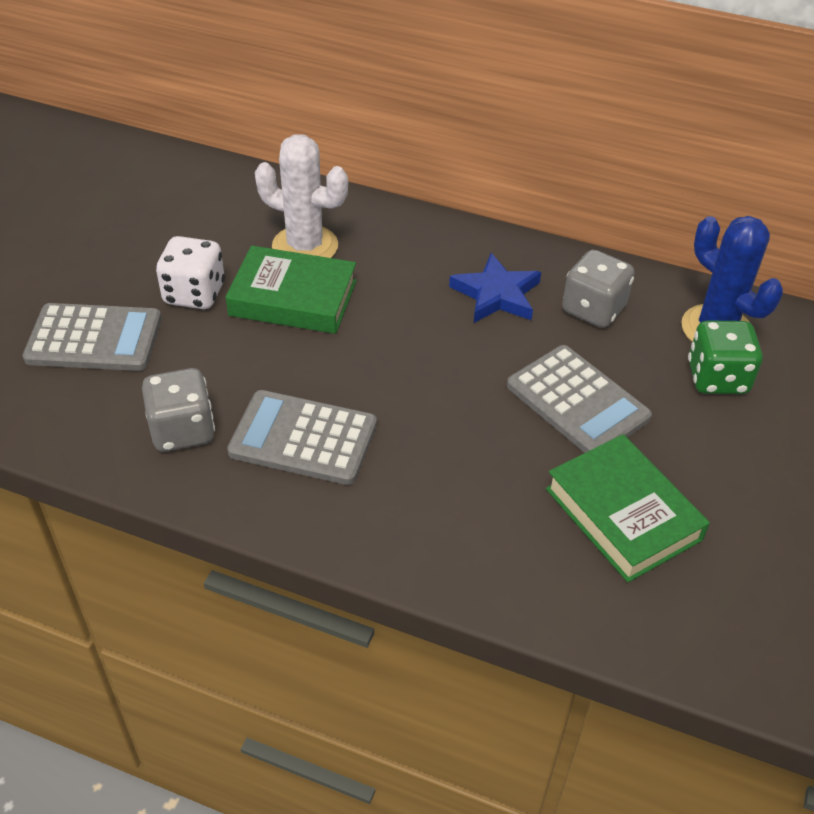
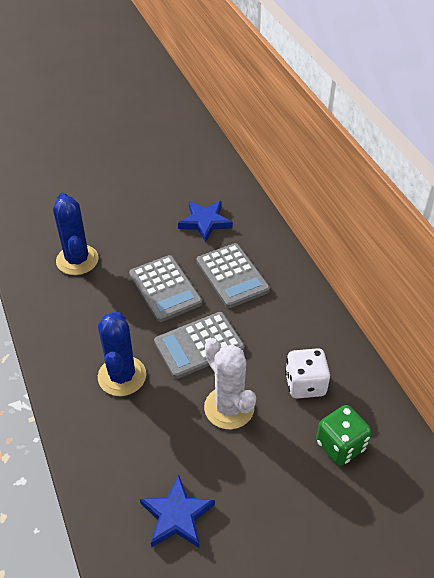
blue cactus: [681,216,783,342] = 1 -> [53,192,99,275] [98,312,146,396] = 2
blue star: [449,253,541,323] = 1 -> [140,475,215,548] [178,201,233,243] = 2
green book: [226,246,357,334] [546,434,710,582] = 2 -> none = 0
grey dice: [142,368,215,452] [562,250,634,328] = 2 -> none = 0

